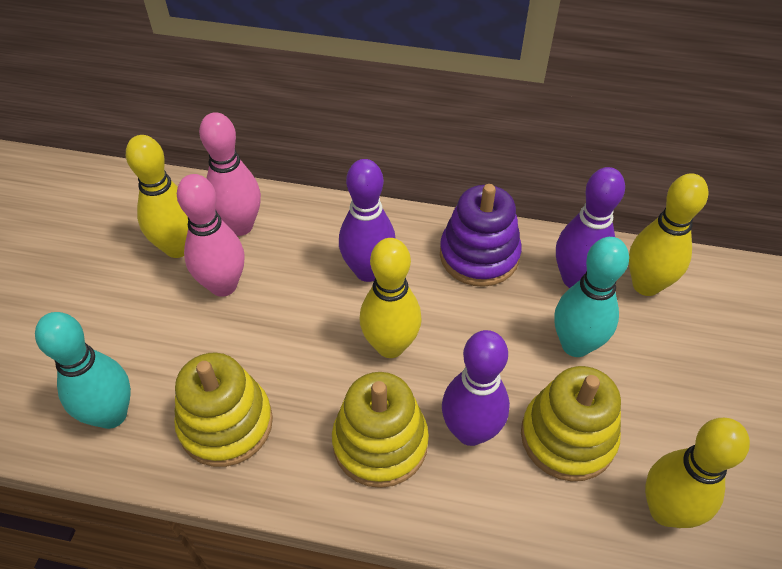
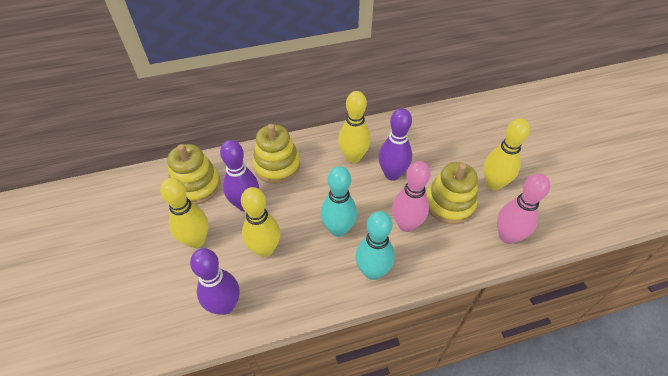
purple stacking toy: [440,184,522,287] = 1 -> none = 0

